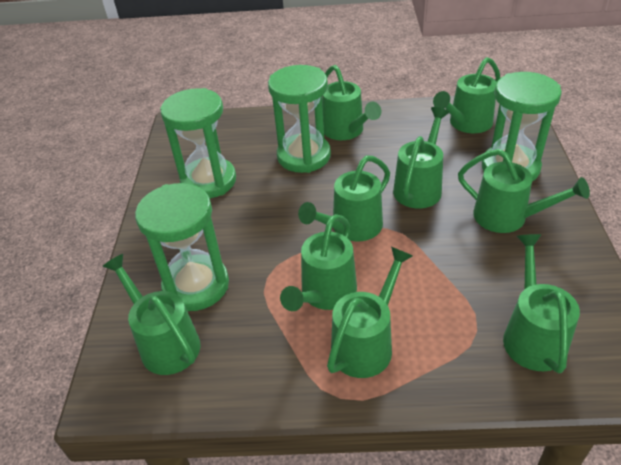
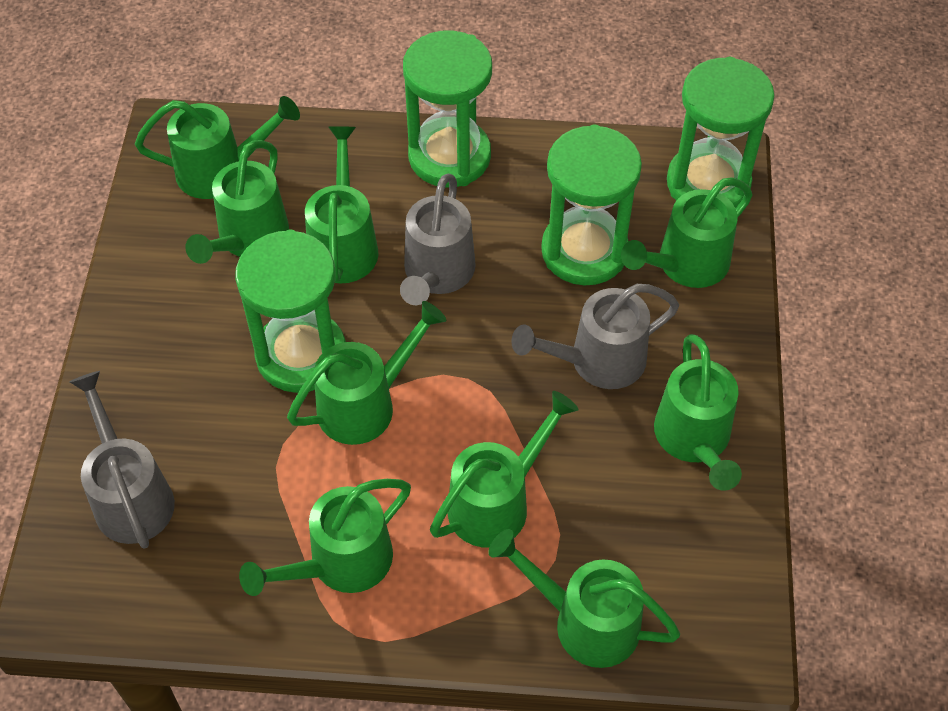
grey watering can: none = 0 -> [70,371,175,549] [400,174,476,305] [511,284,679,389] = 3

